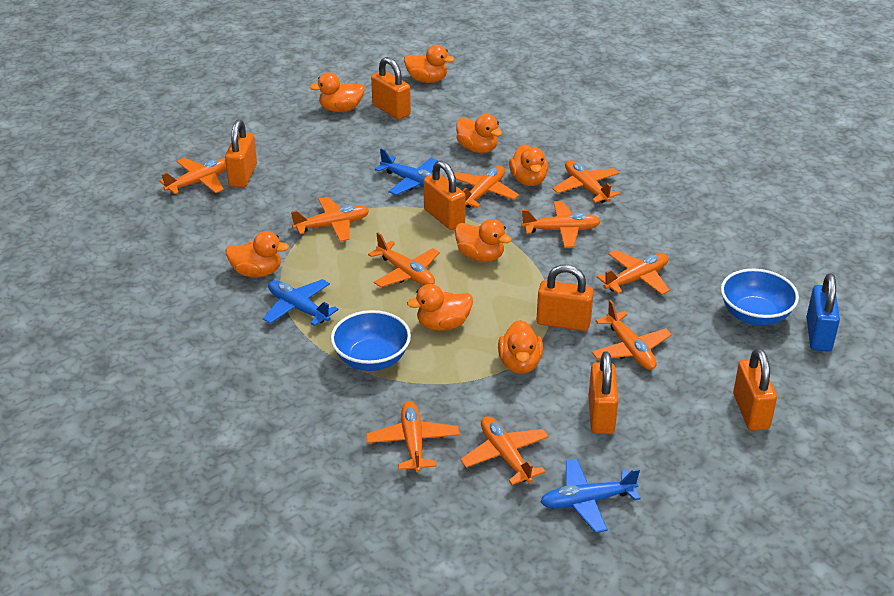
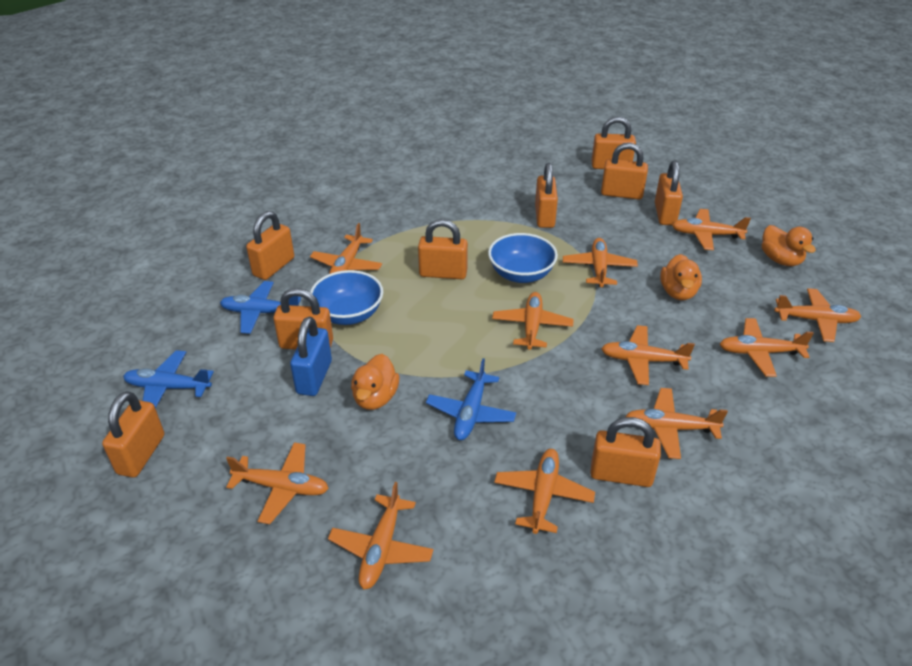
orange duck: [225,231,289,277] [310,72,365,112] [404,45,455,83] [407,284,473,331] [455,219,512,262] [456,114,503,153] [498,320,543,374] [509,144,548,186] = 8 -> [351,354,399,410] [660,254,702,300] [762,225,816,266] = 3
orange padlock: [225,120,257,188] [371,57,411,120] [424,160,465,230] [537,265,594,331] [589,351,618,434] [733,348,777,431] = 6 -> [102,391,164,477] [246,211,294,280] [273,288,333,349] [418,219,468,279] [535,163,558,228] [590,417,661,487] [591,116,636,169] [601,143,648,199] [655,160,683,225] = 9
orange plane: [159,158,226,194] [291,197,369,242] [366,401,460,473] [368,232,440,287] [454,166,519,208] [460,416,549,485] [521,201,601,248] [553,160,620,203] [592,300,672,370] [597,250,670,295] = 10 -> [226,442,329,524] [310,223,382,274] [328,482,434,589] [492,292,574,350] [494,449,595,534] [563,238,638,287] [601,325,695,385] [625,388,728,459] [672,209,751,250] [720,318,814,377] [774,288,861,342] = 11

